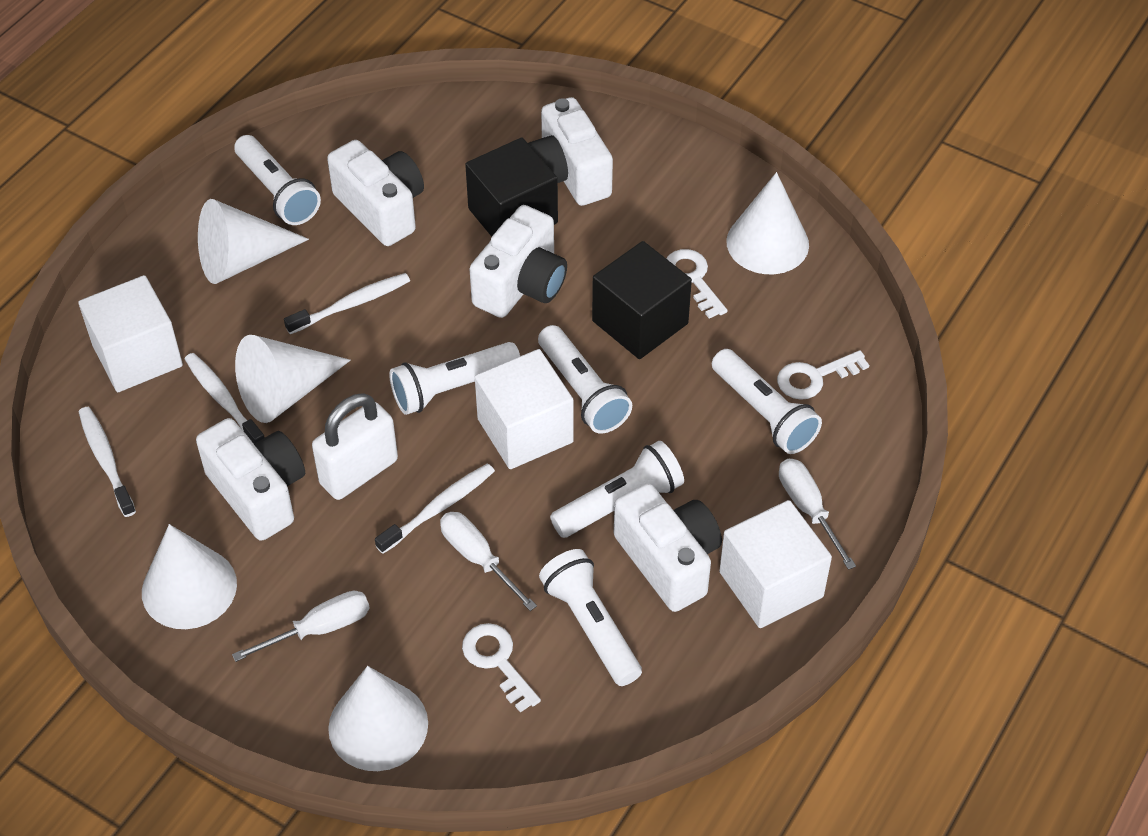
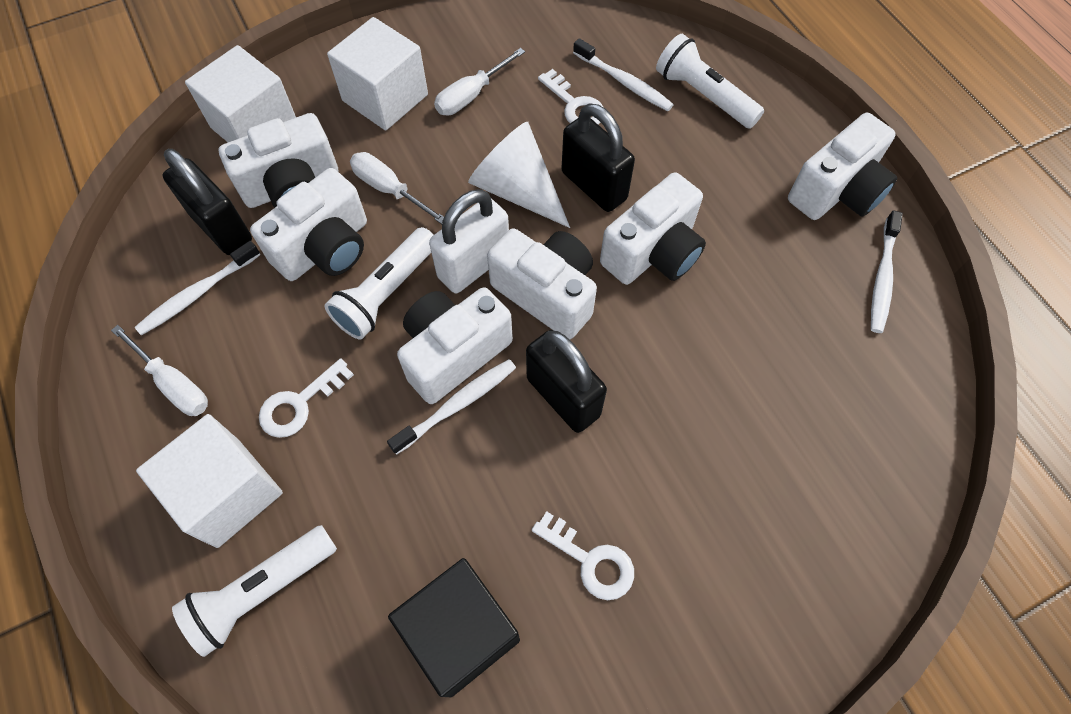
black cube: [465,137,558,237] [592,241,692,359] = 2 -> [388,558,520,697] = 1
black padlock: none = 0 -> [162,149,252,255] [526,330,607,433] [561,103,635,212] = 3
white camera: [196,418,305,541] [327,140,424,246] [469,205,567,318] [528,97,613,206] [614,483,722,612] = 5 -> [219,113,338,208] [250,168,367,281] [397,287,513,404] [487,228,597,340] [600,172,706,285] [788,113,897,220] = 6
white cone: [142,524,237,629] [198,199,309,284] [235,335,351,423] [328,666,428,771] [726,172,809,274] = 5 -> [468,122,570,228] = 1
white flashlight: [234,135,321,225] [389,342,520,415] [538,325,632,433] [539,549,642,686] [550,441,684,538] [712,349,822,454] = 6 -> [172,525,337,657] [325,227,433,339] [656,34,764,129] = 3

